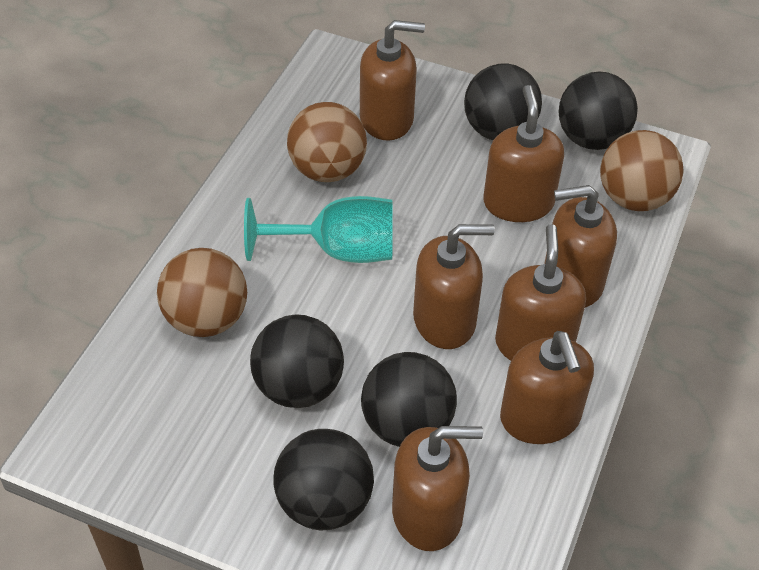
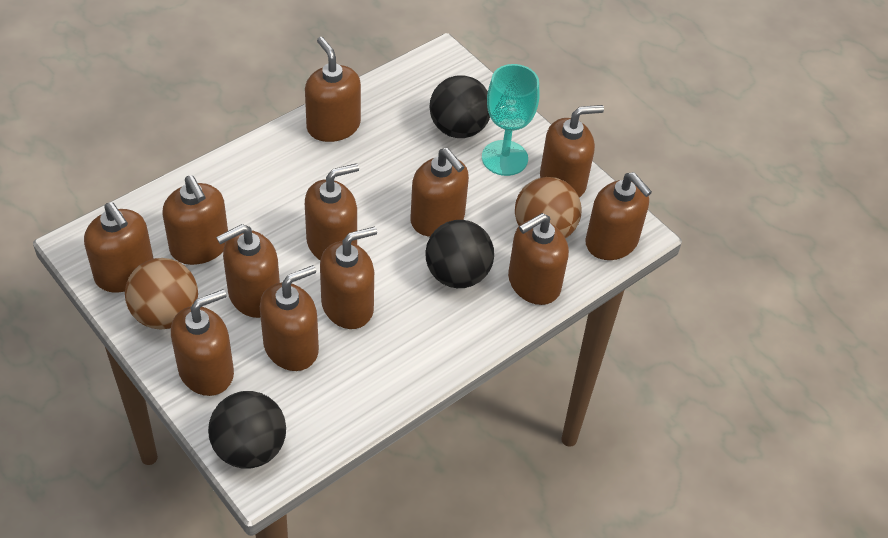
black ball: [250,314,344,408] [273,429,374,530] [361,352,457,447] [464,63,542,140] [559,72,638,150] = 5 -> [208,391,286,468] [425,220,494,288] [430,75,490,138] = 3
brown ball: [157,248,247,337] [287,102,367,182] [600,130,683,211] = 3 -> [125,258,198,330] [515,177,581,239] = 2
brown soap dispenser: [360,20,425,141] [392,426,483,551] [413,224,495,349] [483,85,564,222] [495,224,586,361] [500,331,594,444] [544,185,617,307] = 7 -> [84,202,154,293] [163,175,228,265] [171,289,234,396] [216,224,280,318] [260,265,319,371] [305,37,361,142] [305,163,359,260] [320,227,377,329] [410,148,469,237] [508,213,569,305] [540,105,604,198] [585,172,652,260] = 12

